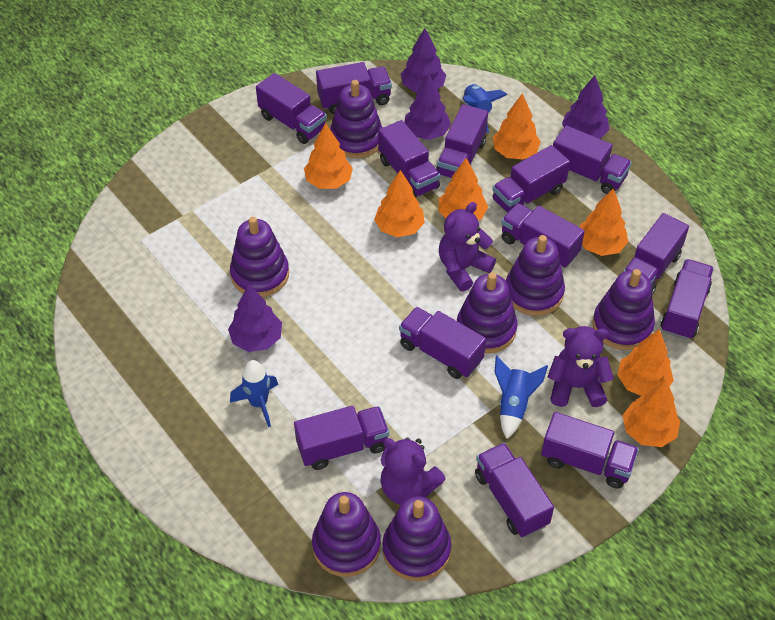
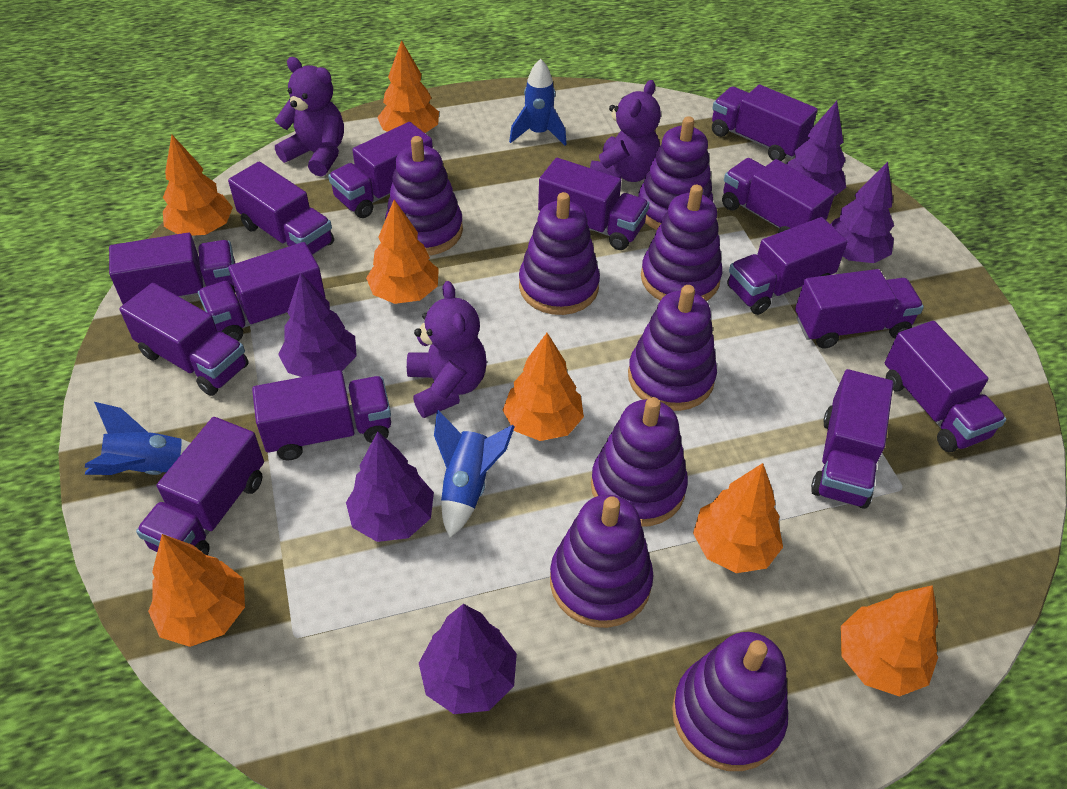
purple stacking toy: [230,217,289,297] [312,492,381,577] [330,80,383,159] [382,496,451,581] [457,272,518,354] [506,235,565,316] [592,269,655,350] = 7 -> [385,136,463,256] [519,192,600,315] [550,495,654,628] [591,397,688,527] [628,285,717,411] [638,116,713,230] [641,185,722,301] [672,632,788,771] = 8
purple tree: [228,284,282,352] [401,28,446,92] [404,74,451,140] [562,75,610,139] = 4 -> [278,273,357,377] [346,432,434,542] [419,604,517,714] [786,101,846,197] [830,162,894,263] = 5
purple truck: [256,73,327,144] [294,406,389,470] [316,62,392,114] [378,120,440,198] [399,307,486,379] [436,104,488,178] [475,443,554,537] [492,145,570,213] [501,203,585,268] [541,412,639,489] [553,125,632,194] [623,213,689,295] [661,259,714,340] = 13 -> [109,233,235,305] [120,283,249,396] [136,417,264,555] [198,242,325,341] [228,162,334,255] [252,370,391,461] [328,122,433,218] [538,158,649,250] [712,85,818,161] [722,158,835,233] [727,217,848,315] [795,269,924,349] [811,369,893,509] [885,321,1006,452] = 14

